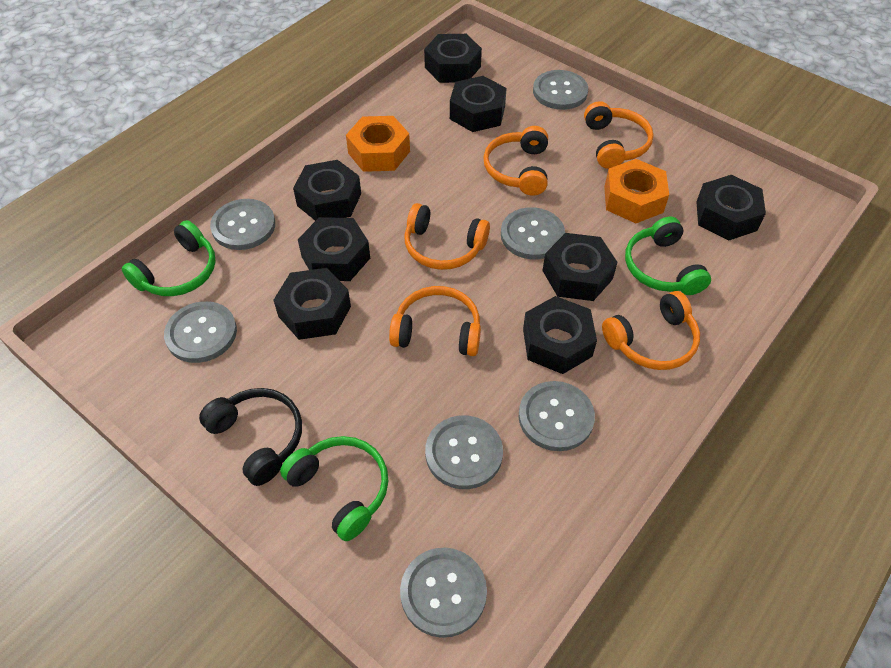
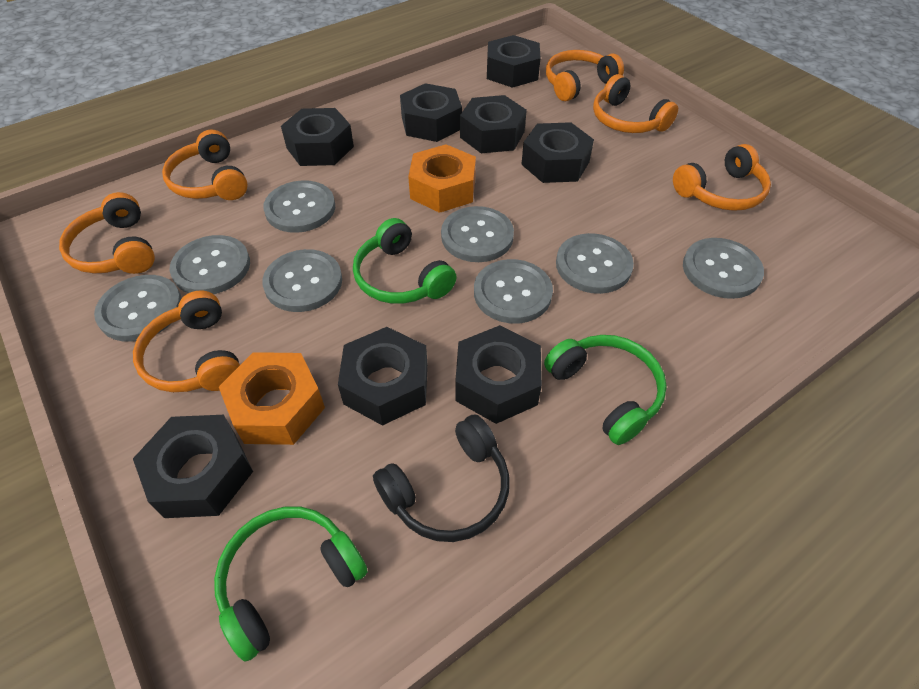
grey button: [164,301,237,363] [210,199,275,250] [400,548,487,638] [425,415,503,489] [501,207,565,260] [519,381,595,451] [533,70,588,110] = 7 -> [94,275,182,342] [170,235,250,294] [262,249,342,312] [263,180,335,233] [441,206,514,262] [474,259,553,324] [556,233,634,294] [683,238,764,299] = 8
orange headphones: [389,286,481,356] [404,203,490,270] [483,126,548,196] [584,101,653,169] [602,291,700,370] = 5 -> [59,192,155,274] [133,290,240,392] [162,130,248,200] [546,50,624,101] [593,74,678,133] [673,144,771,211] = 6

